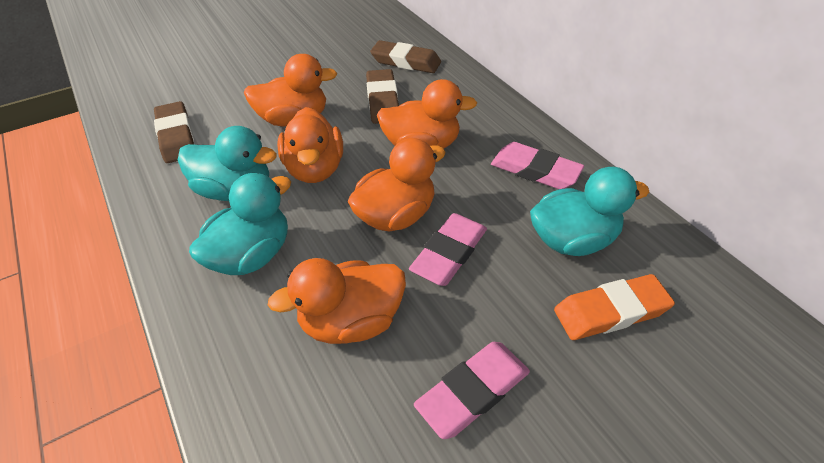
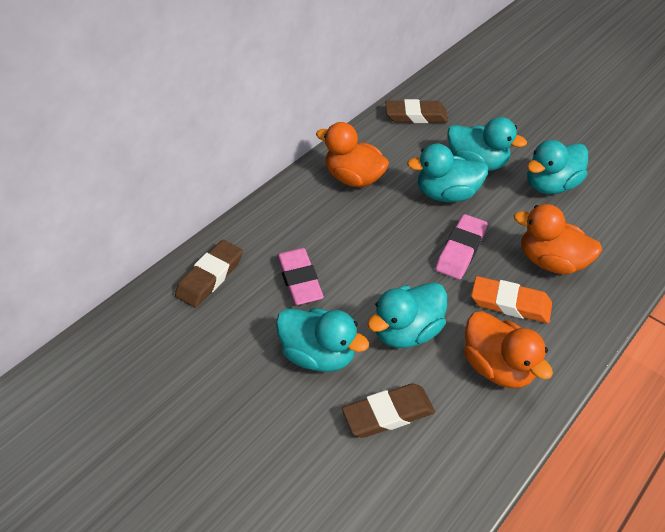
orange duck: [244,54,337,127] [268,258,406,344] [277,107,343,183] [348,138,446,232] [377,79,477,148] = 5 -> [316,122,389,188] [464,311,553,388] [514,204,602,274] = 3
pink eraser: [409,213,487,286] [414,342,530,439] [491,142,584,189] = 3 -> [277,248,324,305] [435,214,488,280] = 2
turquoise duck: [178,126,277,201] [189,173,291,275] [530,167,649,256] = 3 -> [276,308,369,372] [367,282,447,348] [407,143,488,202] [447,117,527,171] [527,140,588,194] = 5

